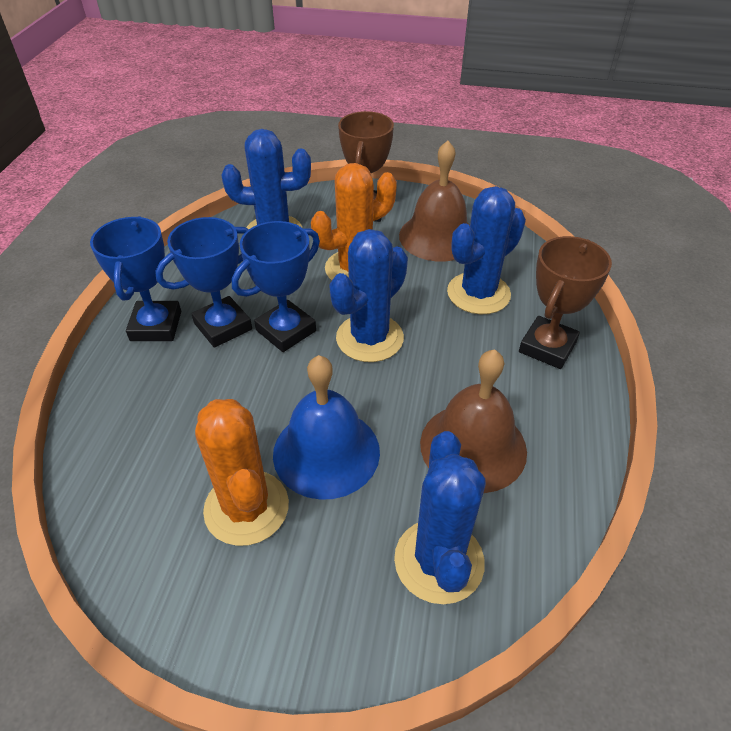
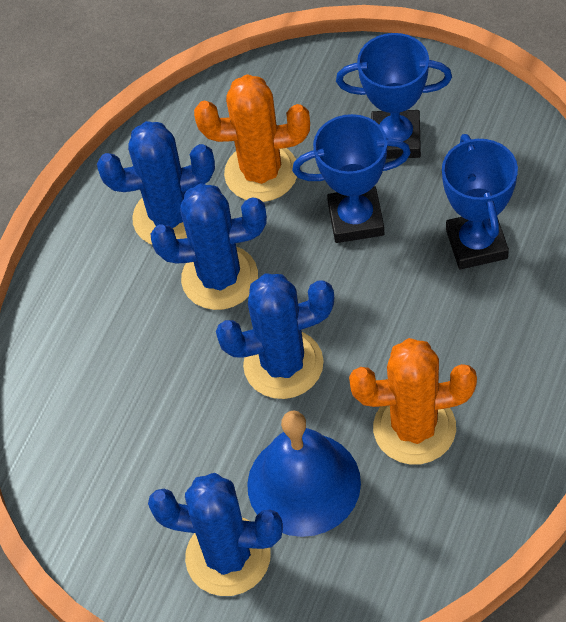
brown bell: [399,141,470,262] [420,349,527,493] = 2 -> none = 0
brown trophy: [338,111,394,222] [519,236,612,369] = 2 -> none = 0

